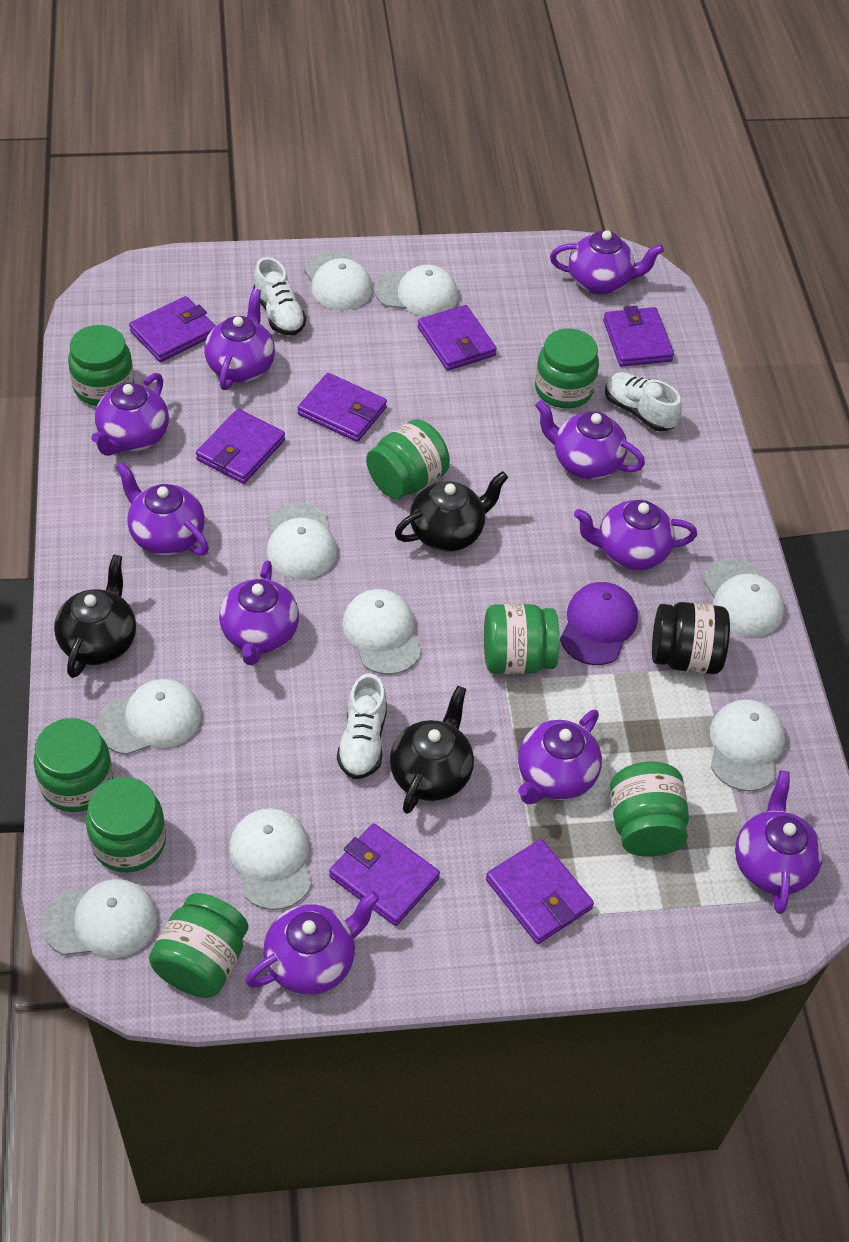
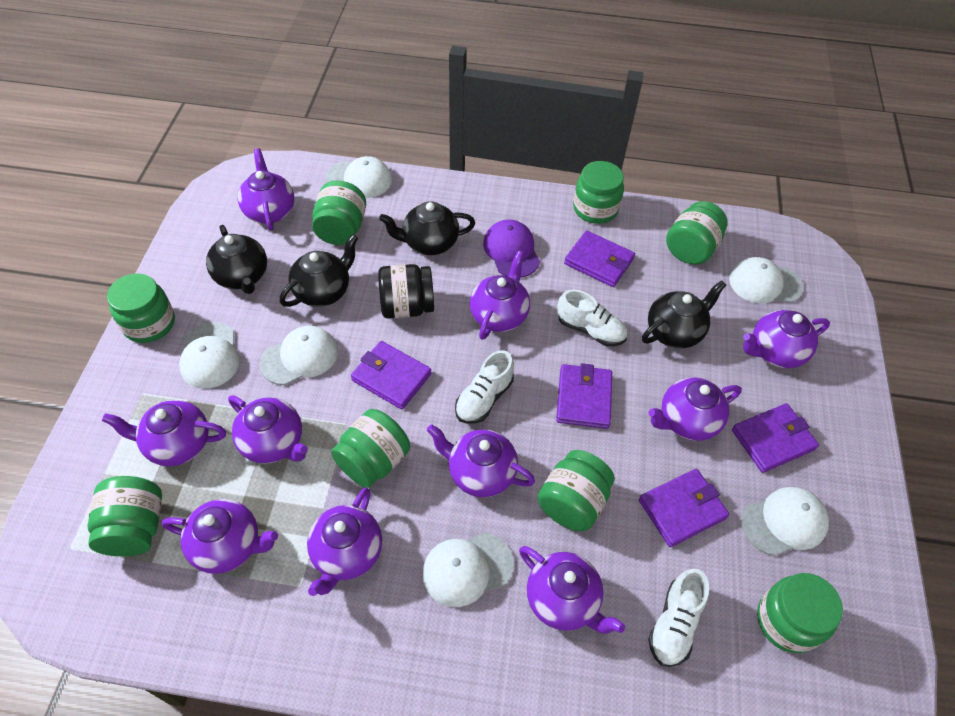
black teapot: [54,554,136,678] [390,686,474,814] [395,471,508,552] = 3 -> [206,225,267,294] [280,234,358,307] [379,202,475,255] [642,280,726,349] = 4
purple wallet: [129,296,216,362] [196,409,285,484] [298,373,387,442] [329,823,440,926] [418,305,497,371] [486,839,594,944] [603,306,674,367] = 7 -> [351,341,432,409] [556,363,612,429] [564,230,635,287] [639,469,729,547] [732,403,819,473] = 5
white cap: [42,879,158,958] [97,679,201,755] [229,808,312,910] [267,503,337,579] [304,251,373,310] [342,589,422,675] [374,265,458,316] [703,558,784,637] [710,699,785,792] = 9 -> [179,322,240,389] [259,326,338,385] [326,156,392,198] [422,533,514,607] [729,257,803,303] [741,487,829,556] = 6

